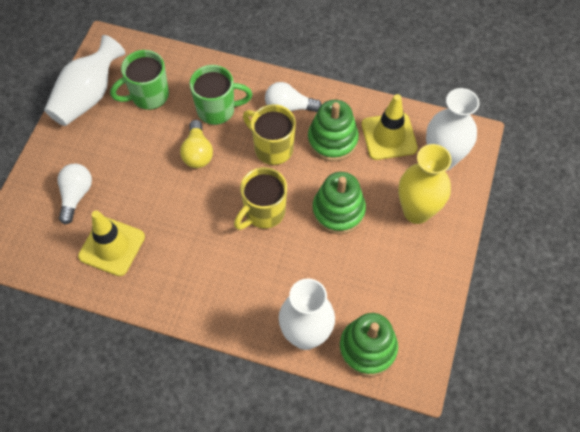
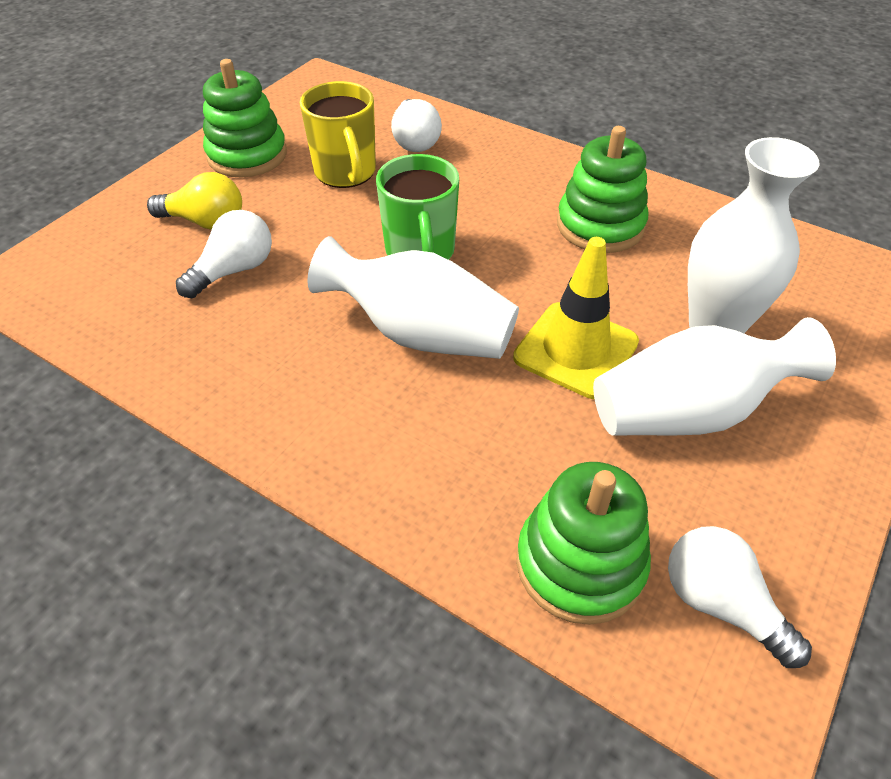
green mug: [110,50,169,110] [190,65,252,125] = 2 -> [376,154,459,260] = 1
white light bulb: [58,163,92,224] [265,82,322,112] = 2 -> [176,210,272,298] [391,99,442,152] [668,526,812,668] = 3
yellow mug: [234,167,287,230] [243,104,296,165] = 2 -> [300,81,376,188] = 1
yellow traffic cone: [78,211,145,276] [361,94,418,160] = 2 -> [513,237,639,399] = 1
yellow vase: [398,144,452,224] = 1 -> none = 0

